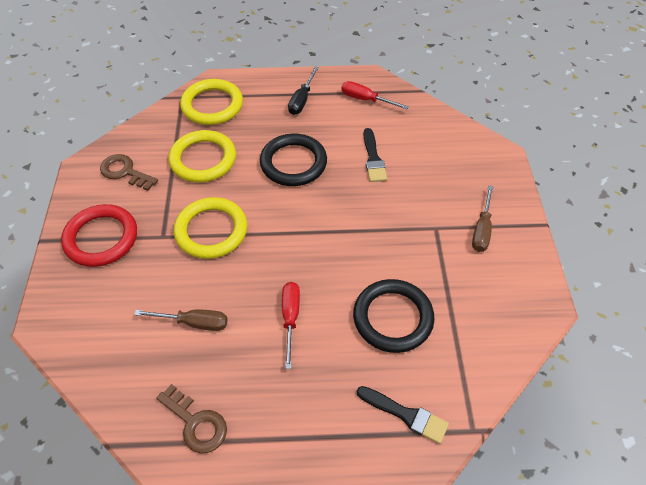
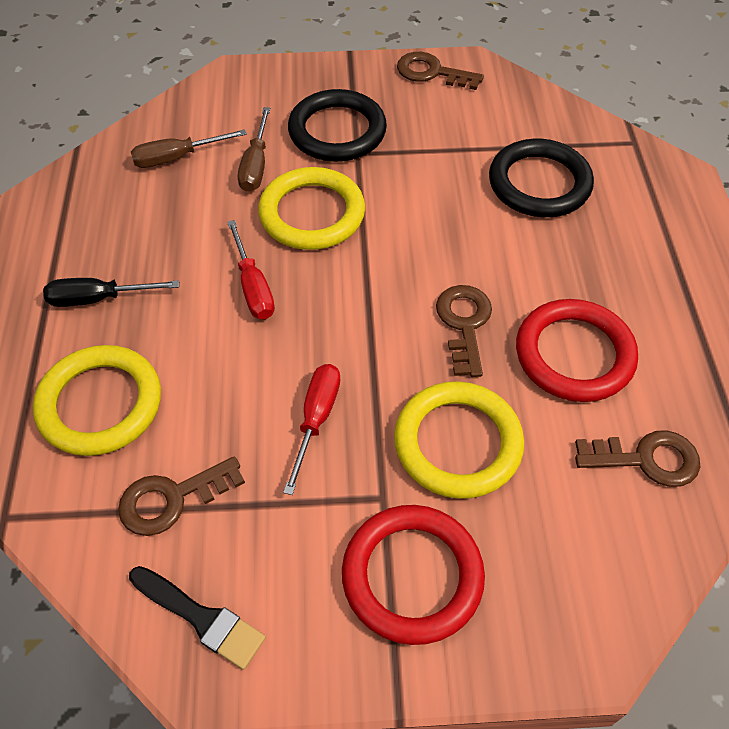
black brush: [357,386,449,444] [363,128,387,182] = 2 -> [129,566,266,670] = 1
brown key: [100,154,158,191] [156,384,227,454] = 2 -> [118,456,245,536] [397,52,484,90] [436,285,492,377] [575,430,700,487] = 4
red ring: [61,204,137,267] = 1 -> [342,505,485,645] [516,299,638,402] = 2

